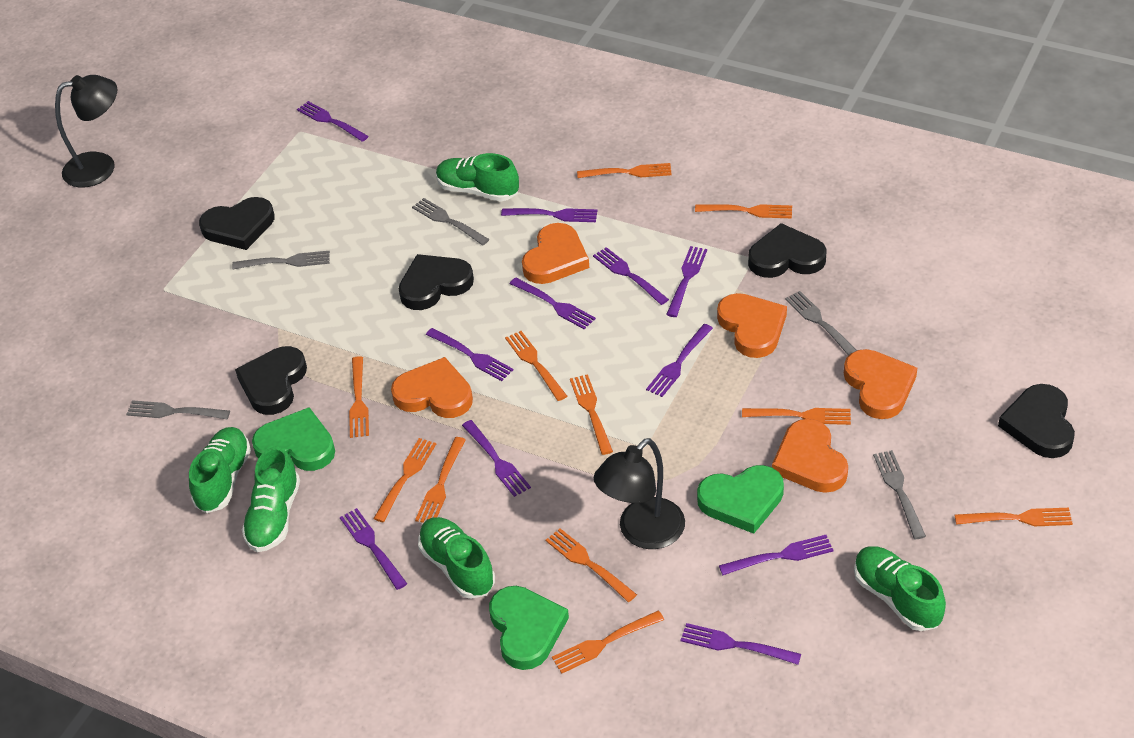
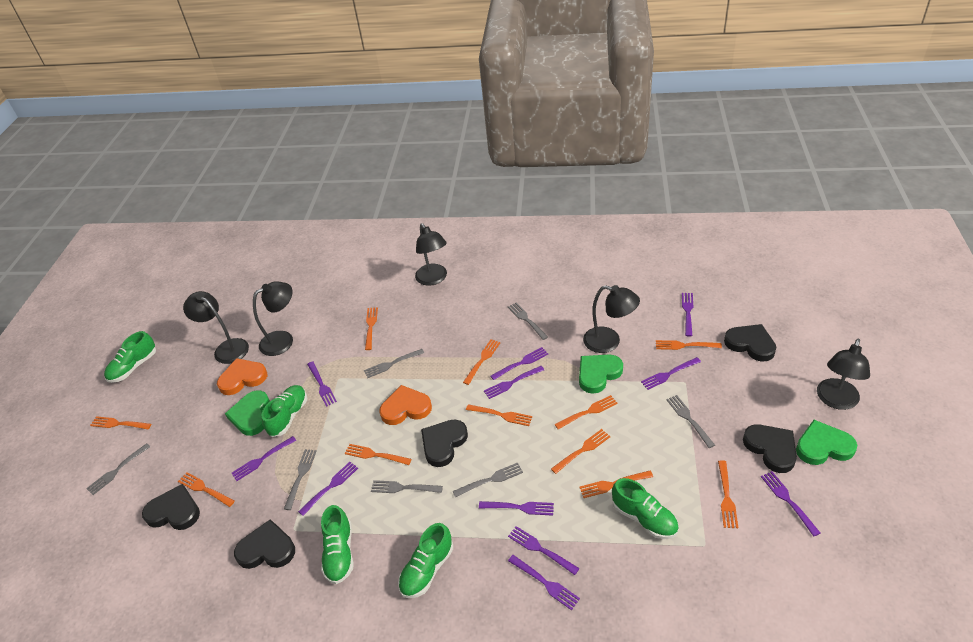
black lamp: [55,75,117,188] [593,438,685,549] = 2 -> [183,291,249,364] [253,281,293,356] [415,223,447,286] [583,285,640,353] [817,339,870,410] = 5
grey fork: [126,400,230,419] [232,251,330,269] [412,198,489,245] [785,291,857,356] [873,450,926,539] = 5 -> [86,443,150,495] [284,449,317,510] [364,349,424,378] [371,480,443,493] [453,462,523,498] [508,302,548,340] [666,395,715,448] = 7
orange heart: [391,357,473,418] [522,223,589,284] [717,293,787,358] [772,419,848,493] [844,349,917,419] = 5 -> [217,358,267,395] [379,385,432,425] = 2

